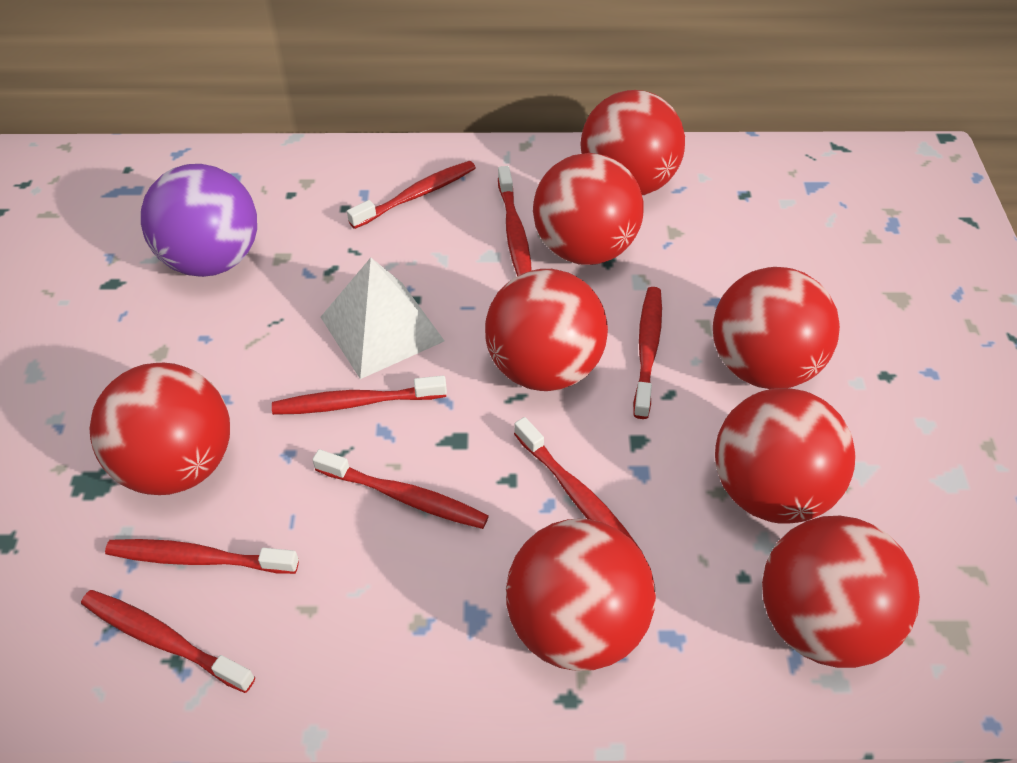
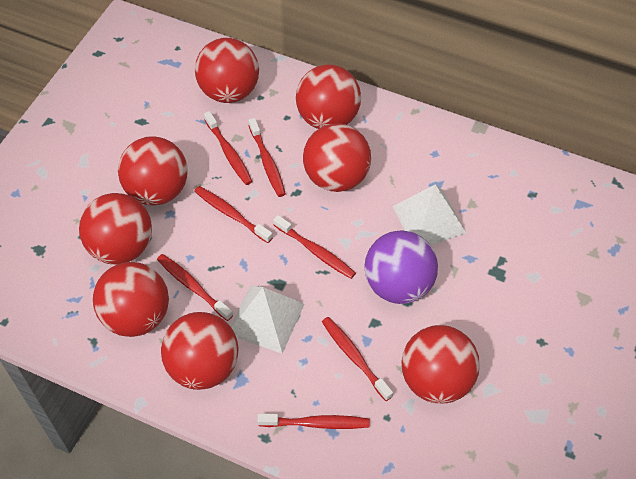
red toothbrush: [81,590,255,693] [105,539,299,574] [272,375,447,415] [312,449,489,529] [347,161,476,229] [498,166,532,276] [514,417,643,553] [633,287,662,419] = 8 -> [157,254,233,321] [194,186,273,243] [204,111,253,185] [249,118,286,197] [257,414,370,429] [273,215,356,279] [322,317,393,401] = 7
white pyramid: [321,258,444,379] = 1 -> [231,286,304,354] [392,184,466,245] = 2

